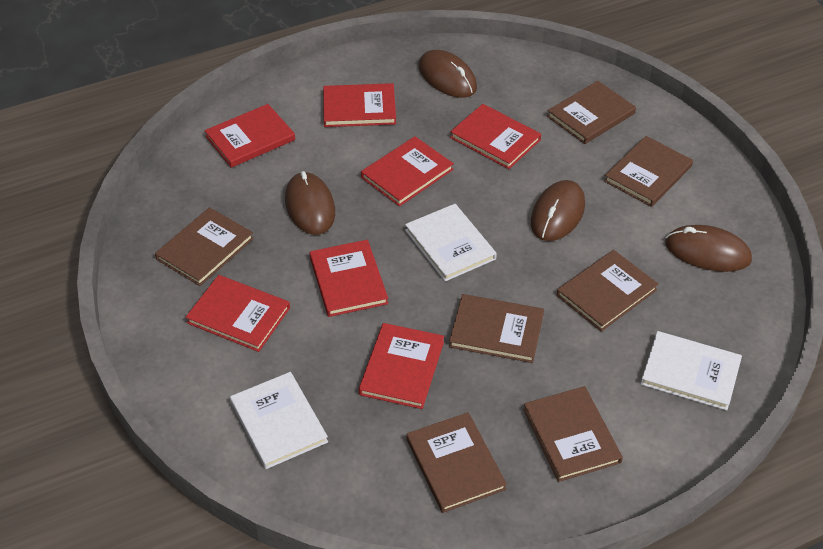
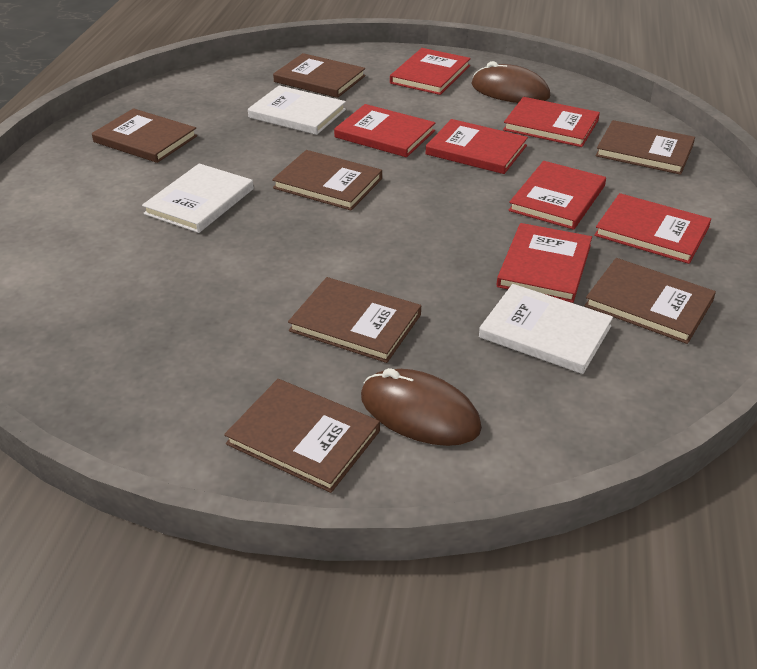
brown mouse: [285,171,335,235] [419,50,477,98] [531,180,585,241] [665,225,752,272] = 4 -> [361,368,482,446] [471,61,550,103] = 2

